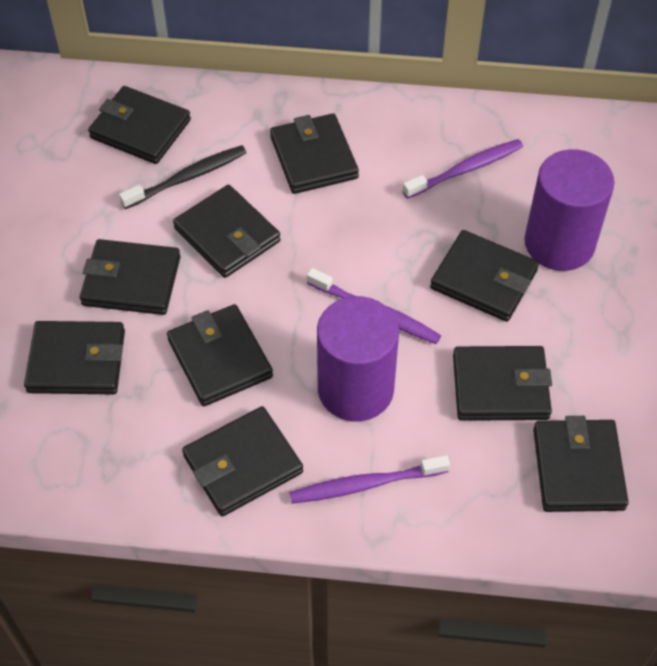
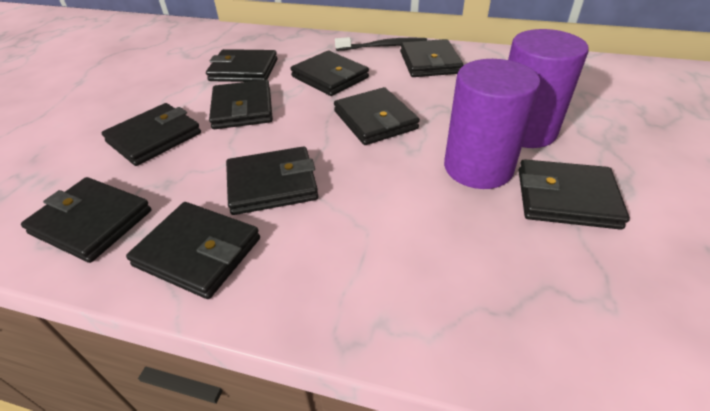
purple toothbrush: [289,455,450,504] [307,268,441,344] [403,139,523,199] = 3 -> none = 0

